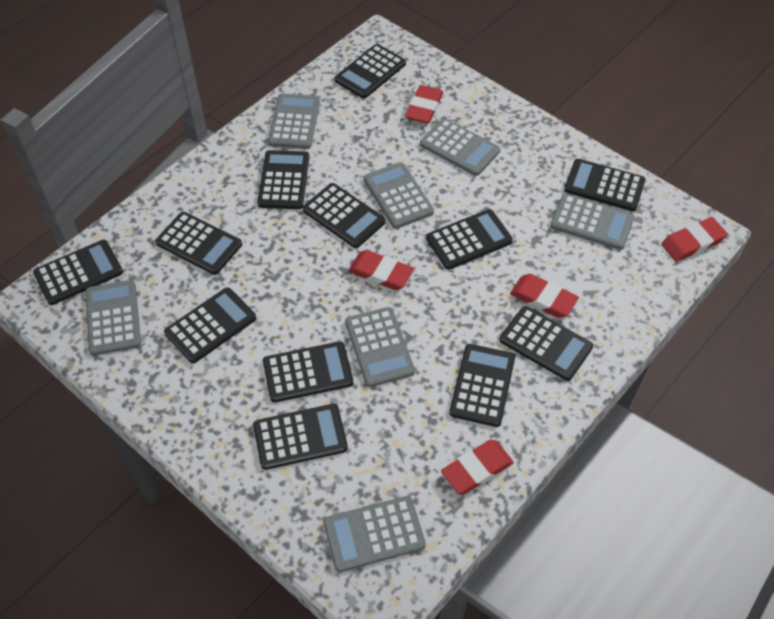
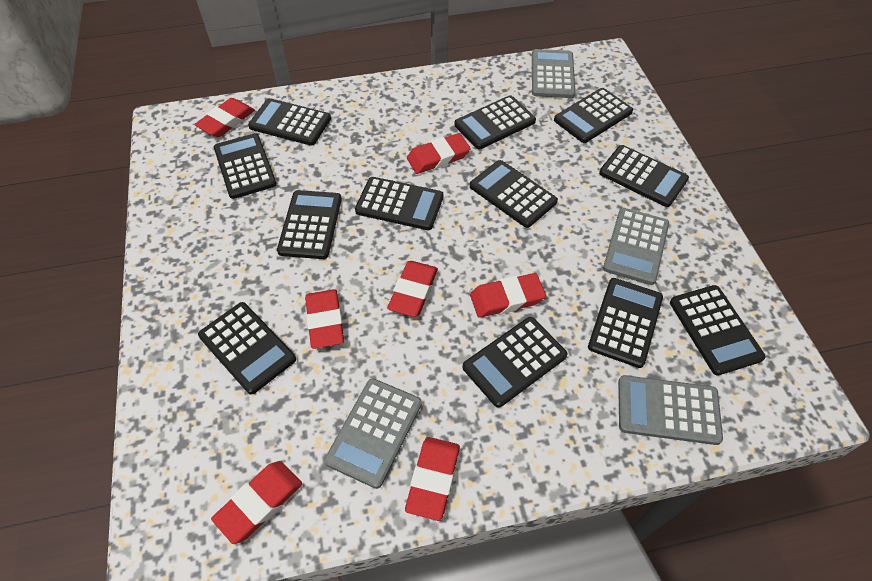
grey calculator: [86,280,141,355] [268,93,320,149] [323,496,426,572] [345,307,415,387] [364,162,434,229] [420,118,500,176] [550,193,635,250] = 7 -> [324,378,422,489] [532,49,575,98] [603,208,669,285] [618,375,723,445] = 4
red eraser: [348,250,414,290] [405,85,443,124] [441,440,514,494] [510,274,579,318] [661,217,727,262] = 5 -> [195,98,255,137] [211,461,302,544] [305,289,344,349] [387,261,438,317] [405,437,460,521] [407,133,471,174] [470,273,546,318] = 7

